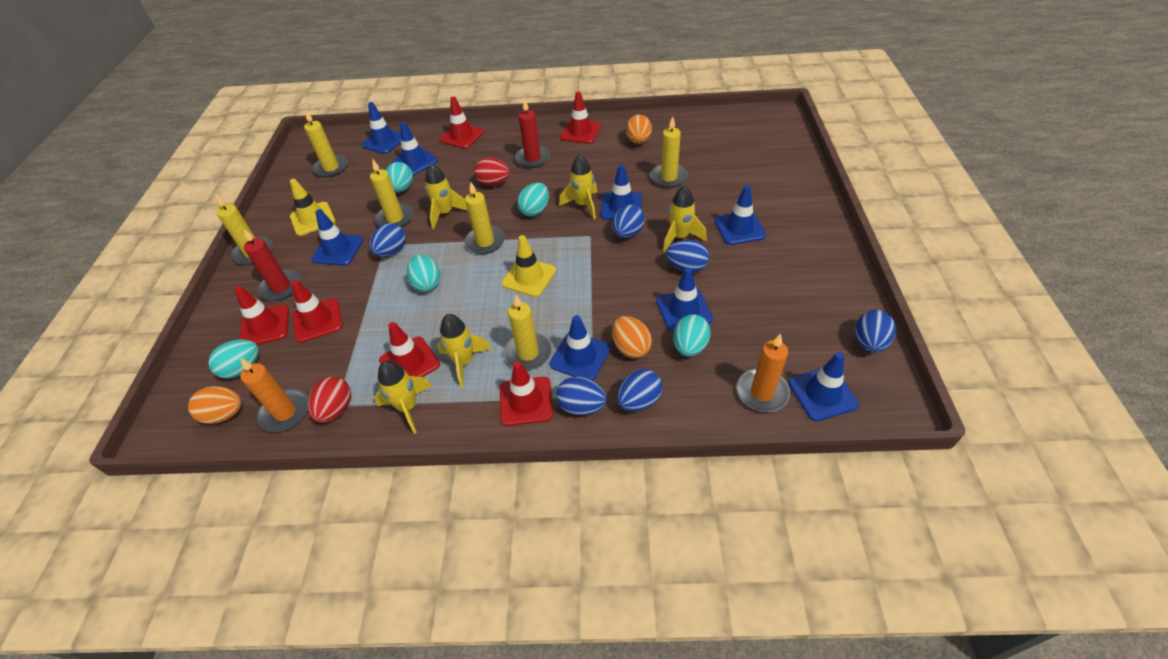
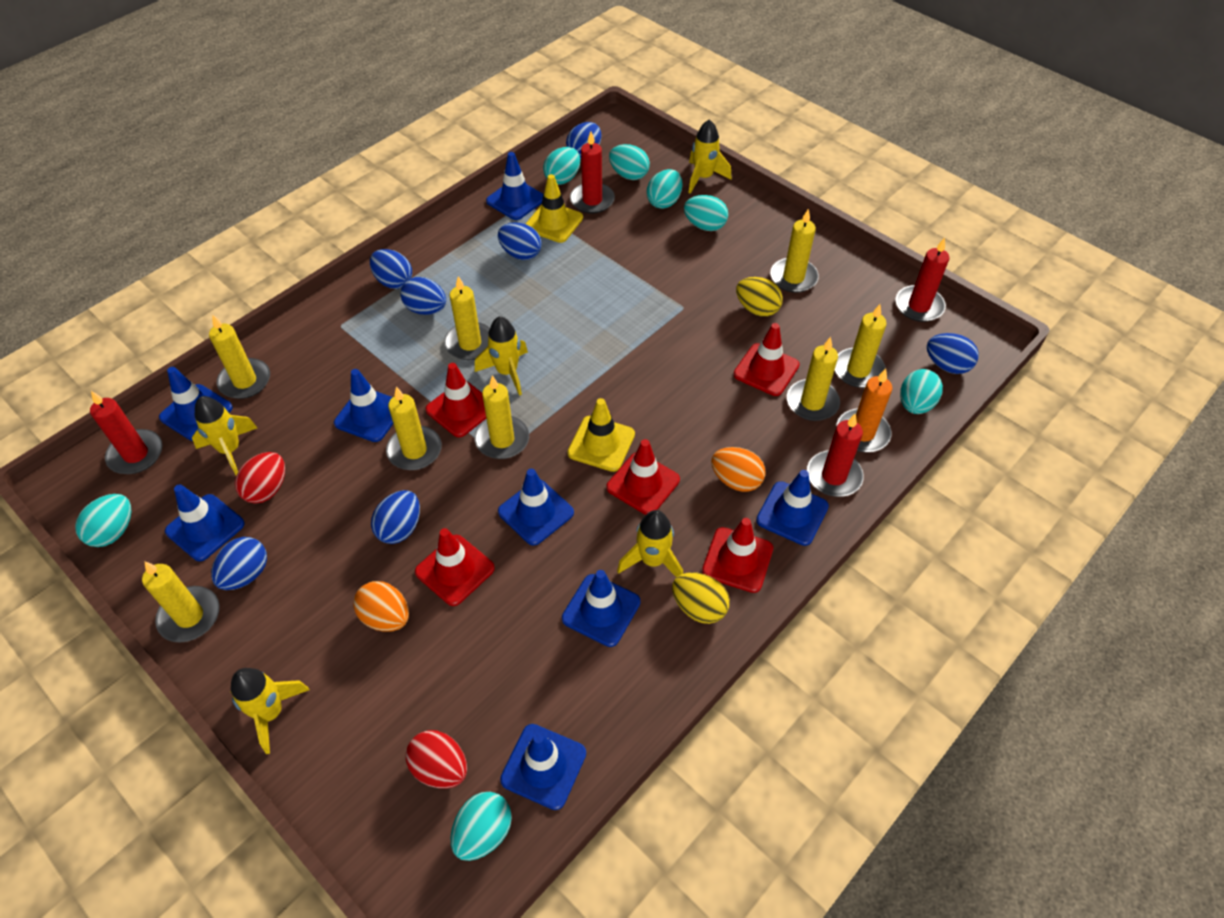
blue egg: [370,223,406,257] [556,376,607,415] [612,205,645,238] [617,369,663,412] [666,240,709,273] [855,310,896,352] = 6 -> [211,537,267,590] [370,249,412,289] [371,490,420,544] [400,277,446,315] [498,222,542,260] [566,122,601,159] [927,333,979,374] = 7
orange candle: [240,358,308,432] [737,333,790,412] = 2 -> [836,369,892,452] = 1
orange egg: [188,386,242,424] [612,316,652,358] [626,115,652,144] = 3 -> [353,581,409,632] [711,447,765,492] = 2
red candle: [244,229,301,301] [515,99,550,168] = 2 -> [90,391,163,474] [570,132,615,213] [807,413,864,497] [895,238,949,322] = 4
red traffic cone: [234,286,289,345] [291,280,343,343] [379,322,440,377] [440,96,484,149] [500,361,553,426] [560,92,601,144] = 6 -> [415,528,495,606] [425,363,486,437] [606,439,680,515] [702,518,773,593] [734,323,800,396] = 5
turquoise egg: [208,339,259,379] [386,162,413,192] [407,254,441,292] [517,183,549,217] [673,314,711,357] = 5 -> [75,494,132,547] [450,792,512,861] [543,147,580,185] [609,144,650,180] [647,169,682,209] [684,195,728,231] [900,369,943,414] = 7
yellow candle: [216,195,273,265] [304,110,348,177] [370,160,414,228] [464,182,505,254] [504,295,552,370] [650,116,688,188] = 6 -> [142,562,220,643] [209,314,270,399] [386,387,442,470] [444,276,490,360] [475,375,529,459] [770,209,819,293] [787,337,840,421] [835,304,887,388] = 8
yellow egg: none = 0 -> [672,572,730,624] [736,277,783,317] = 2

